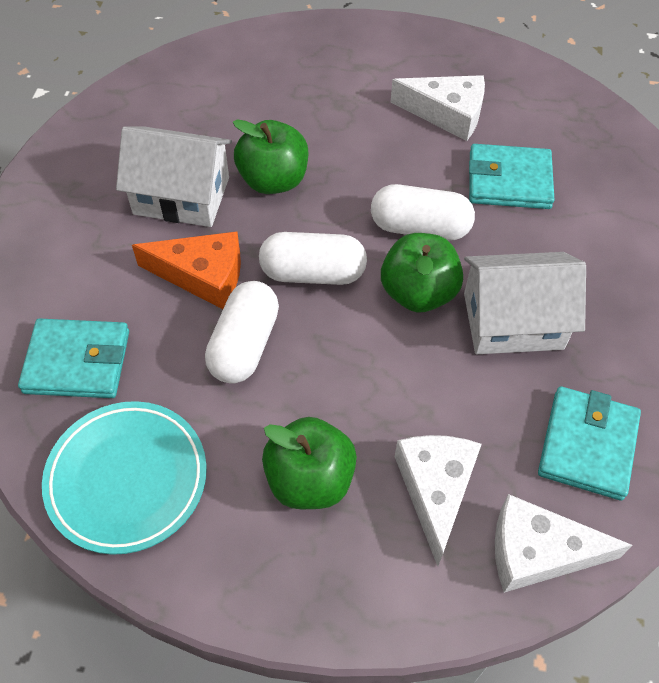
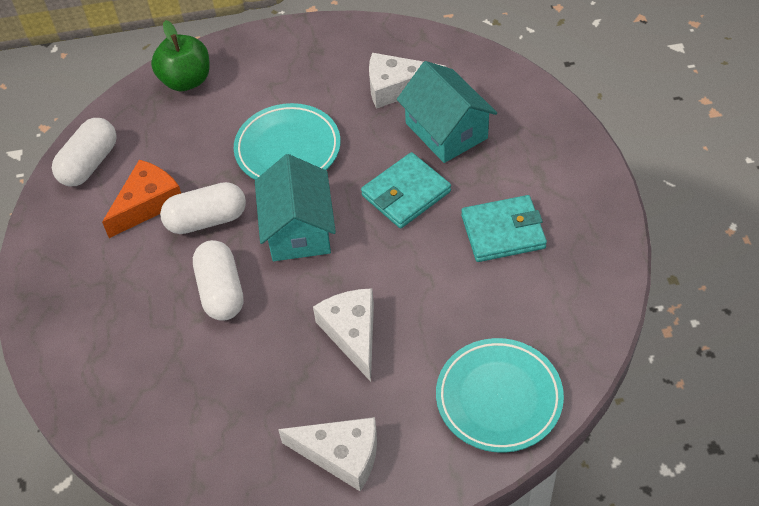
green apple: [233,119,308,194] [262,417,357,509] [381,233,463,313] = 3 -> [151,20,210,91] = 1
turquoise house: none = 0 -> [255,154,336,261] [397,61,497,163] = 2
turquoise plate: [42,401,207,555] = 1 -> [234,103,340,180] [436,338,564,453] = 2
turquoise wallet: [18,318,129,398] [469,144,555,209] [538,386,641,501] = 3 -> [361,152,451,228] [461,195,547,262] = 2
white house: [116,127,232,227] [464,252,586,354] = 2 -> none = 0

